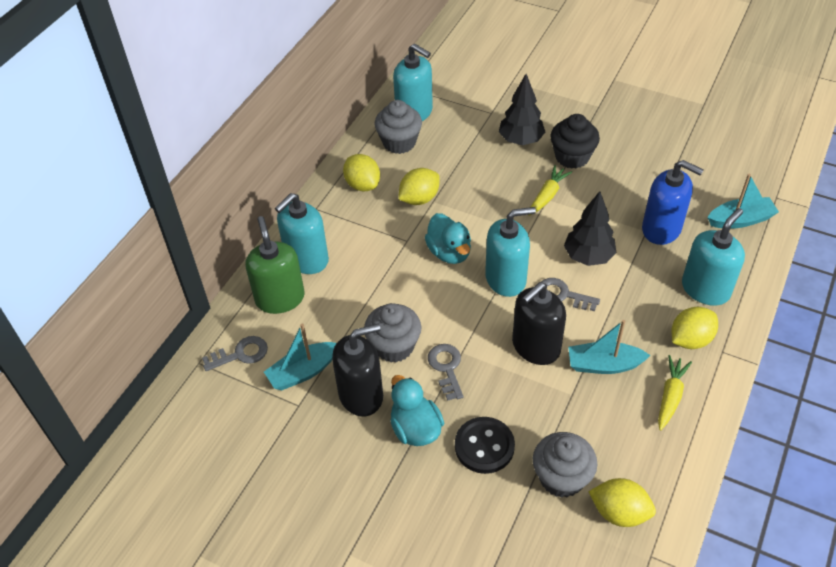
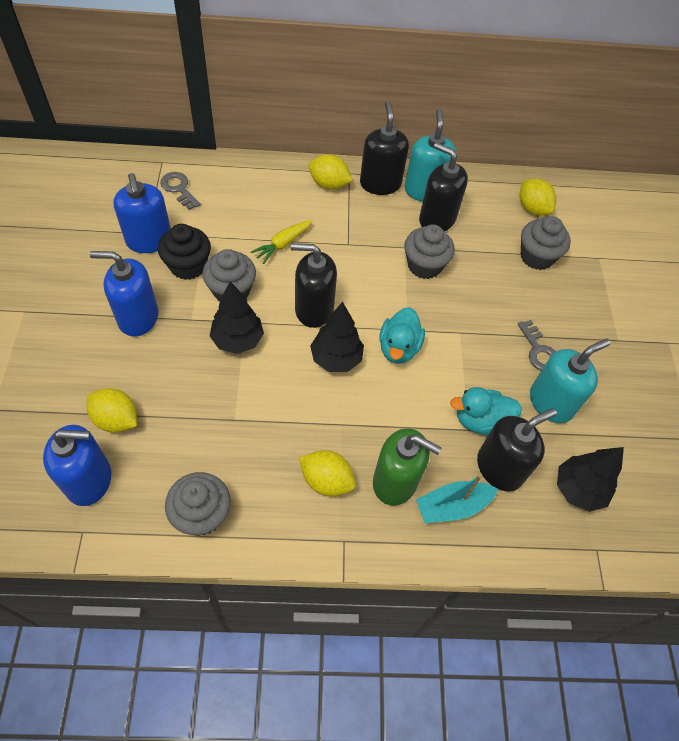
black button: [455,417,515,474] = 1 -> none = 0
black soap dispenser: [332,324,383,416] [512,282,566,365] = 2 -> [291,243,337,328] [360,101,409,195] [419,142,468,231] [477,408,557,491] = 4
black tree: [499,74,545,145] [564,191,617,266] = 2 -> [210,281,264,354] [310,302,364,372] [557,447,624,512] = 3
blue soap dispenser: [642,160,704,245] = 1 -> [43,425,111,506] [90,251,158,337] [113,173,171,253] = 3
grey cupcake: [364,303,421,362] [375,100,422,154] [533,432,598,498] = 3 -> [165,472,231,536] [203,249,256,301] [404,224,455,279] [521,216,571,270] = 4
grey key: [202,336,268,371] [428,344,463,401] [541,278,600,311] = 3 -> [160,172,201,210] [518,320,556,371] = 2
turquoise boat: [264,323,337,390] [568,320,650,374] [707,174,779,229] = 3 -> [416,474,498,523] = 1
turquoise soap dispenser: [275,193,329,274] [393,44,433,121] [485,207,536,297] [682,208,745,306] = 4 -> [404,109,456,202] [530,339,611,423] = 2
yellow carrot: [529,165,572,216] [658,355,692,431] = 2 -> [251,220,313,264] = 1

